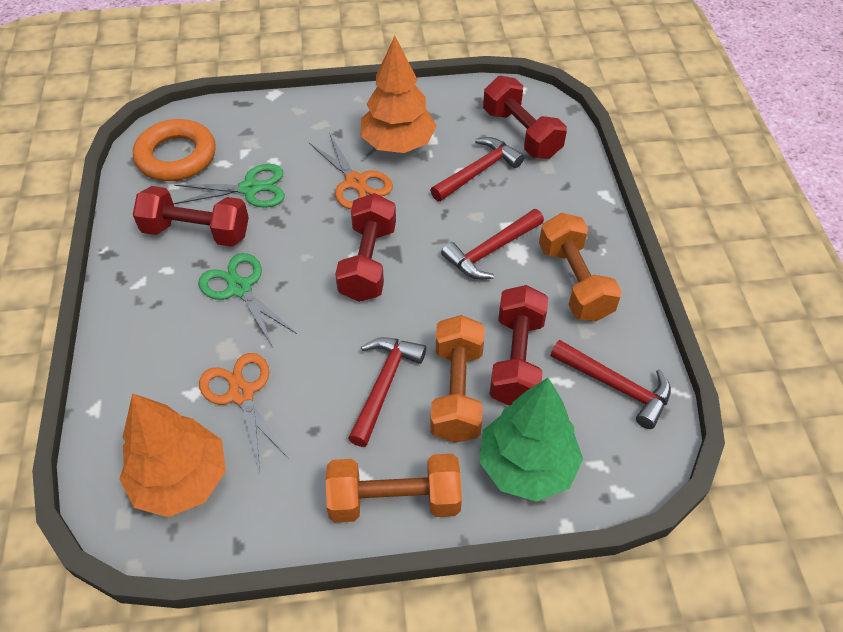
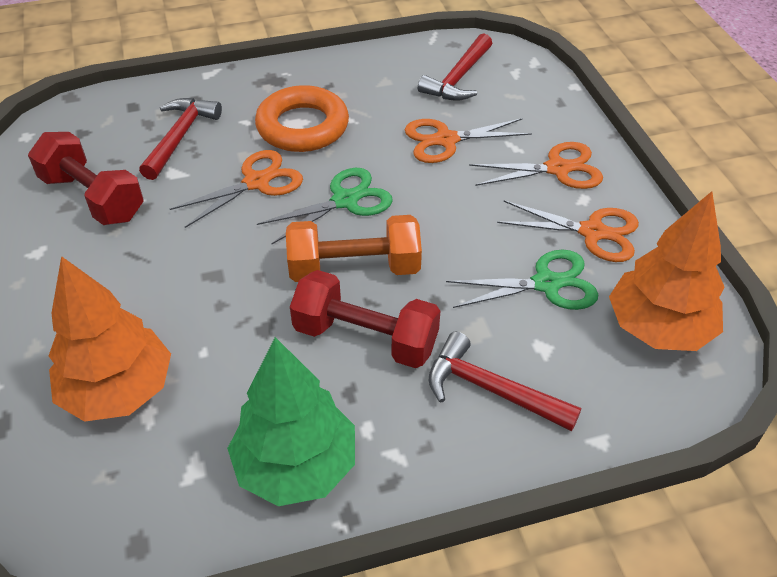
orange dumbbell: [326,454,462,523] [430,315,485,443] [539,213,622,322] = 3 -> [286,215,422,282] = 1
orange scissors: [199,353,289,471] [309,133,393,209] = 2 -> [170,150,303,228] [405,118,532,163] [469,142,603,189] [497,201,639,262] = 4
red dumbbell: [133,186,249,247] [335,193,396,302] [483,76,567,159] [489,285,548,406] = 4 -> [28,132,144,225] [290,270,440,368] = 2
red hammer: [348,337,426,447] [430,137,524,202] [441,209,544,279] [550,340,671,429] = 4 -> [139,98,222,180] [418,33,492,101] [428,332,581,431] = 3

